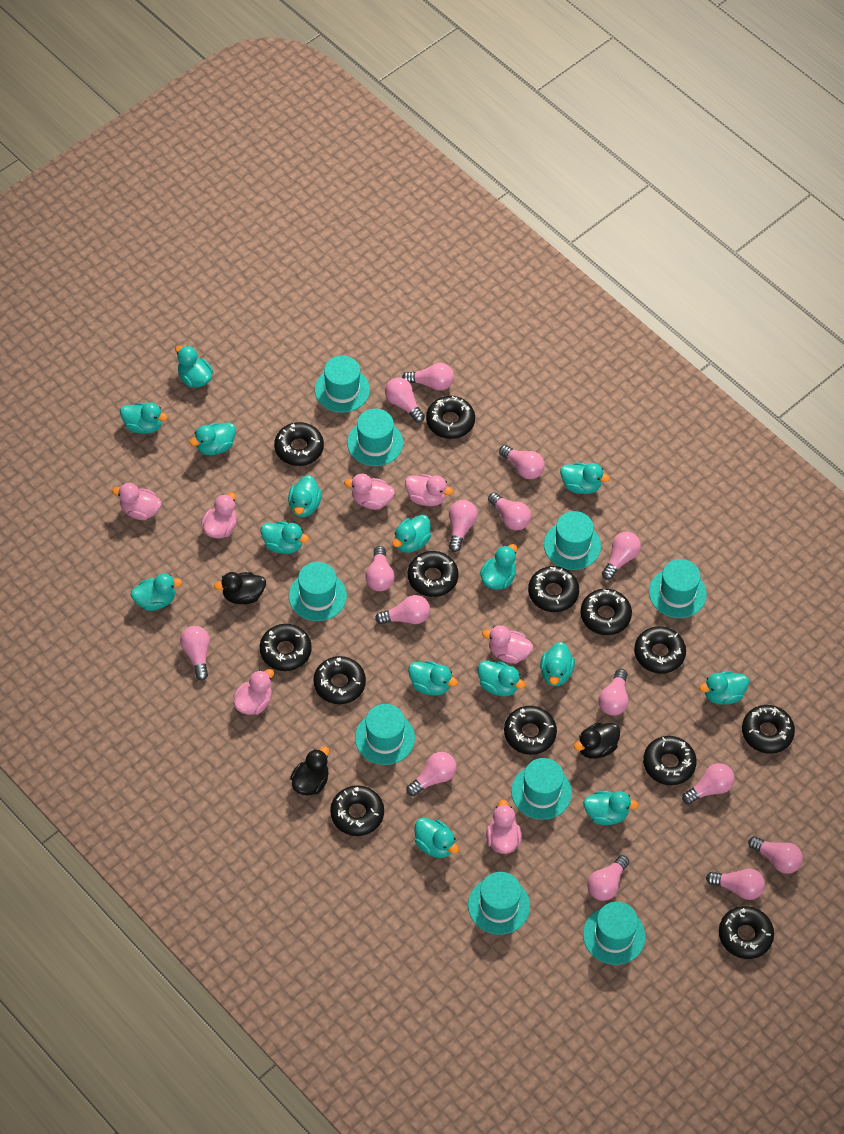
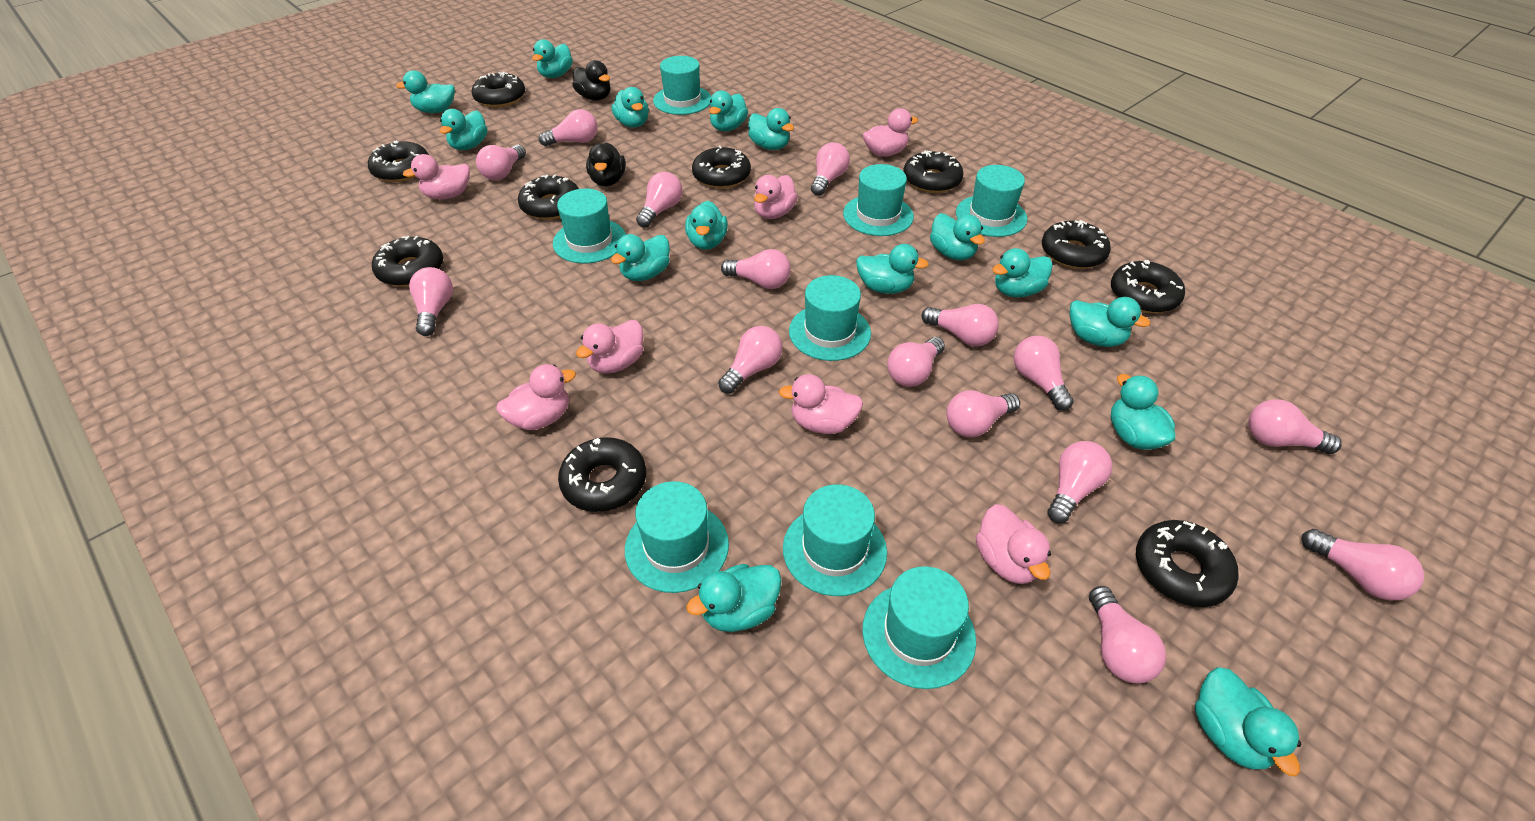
black donut: [260,624,312,671] [274,422,324,466] [313,656,366,704] [330,785,384,836] [408,551,458,597] [426,396,475,439] [504,706,557,755] [528,566,579,612] [580,589,632,635] [634,626,686,674] [643,736,697,785] [719,906,774,959] [742,705,795,754] = 13 -> [368,140,429,182] [372,236,443,287] [472,72,525,108] [518,174,579,220] [558,437,646,512] [692,146,751,188] [903,151,964,193] [1042,220,1111,269] [1111,260,1185,313] [1136,520,1239,607] = 10
black duck: [214,572,266,604] [290,746,329,796] [574,723,620,759] = 3 -> [572,60,610,101] [586,142,626,186] = 2
turquoise hat: [289,562,347,621] [315,356,370,413] [347,409,403,466] [355,704,415,765] [468,872,530,935] [511,758,572,820] [544,511,601,570] [583,902,646,965] [649,559,707,618] = 9 -> [553,188,626,263] [625,481,729,593] [653,56,711,115] [783,484,887,596] [789,275,871,361] [843,164,914,236] [862,566,976,689] [956,165,1027,237] = 8

